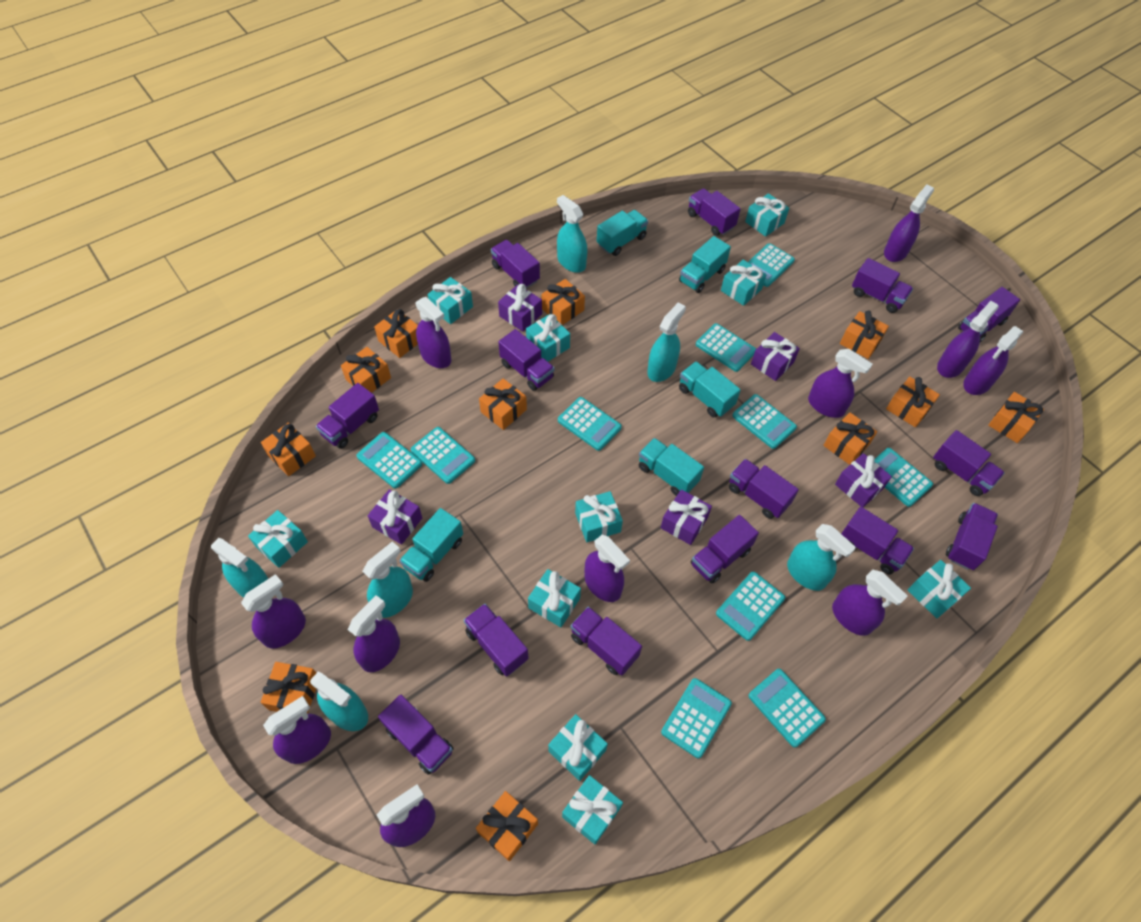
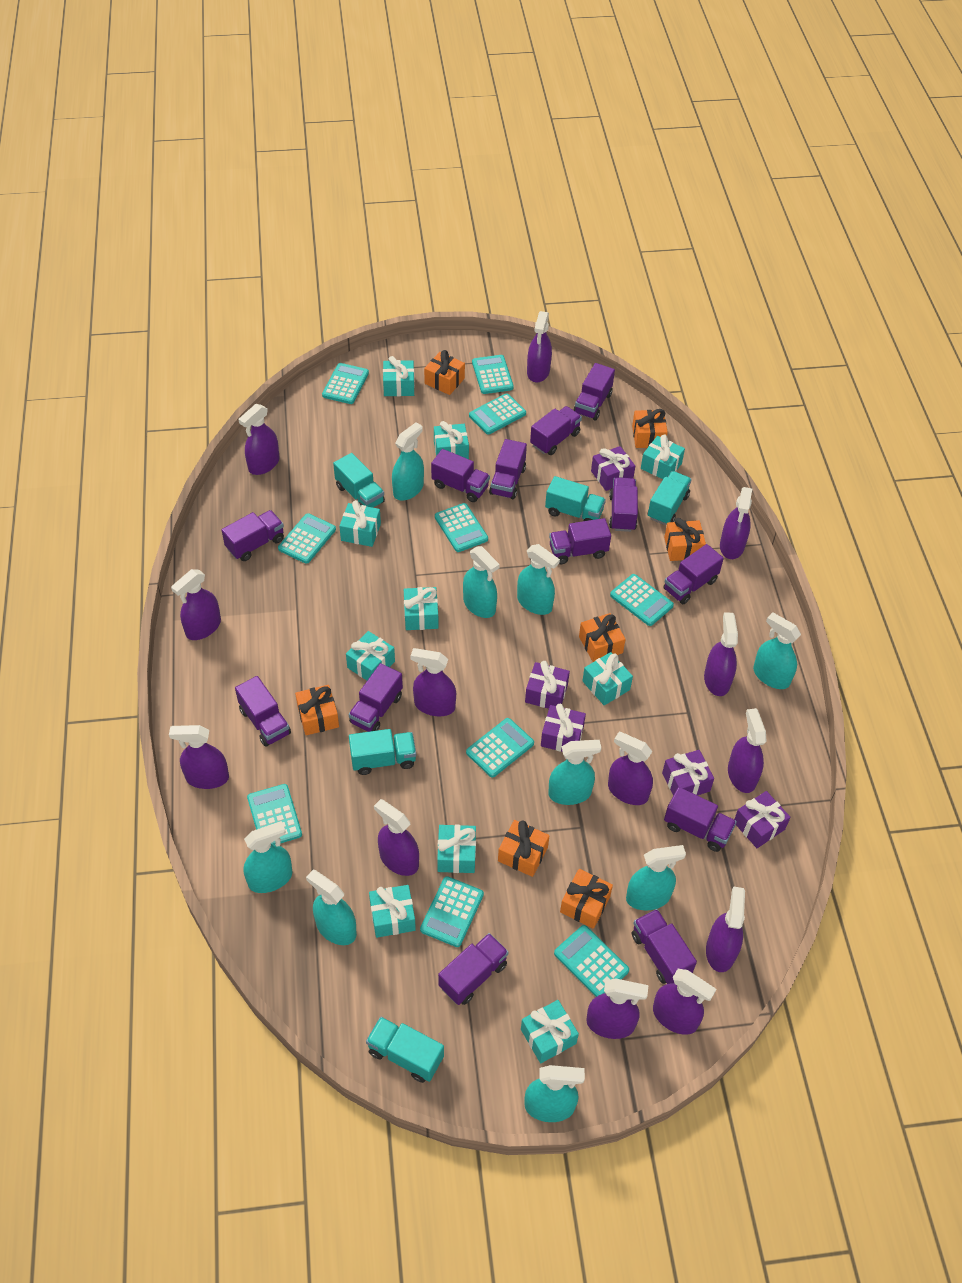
orange gift: [261,422,316,476] [261,662,316,714] [341,347,391,393] [374,309,418,358] [476,791,538,861] [479,378,527,430] [541,279,585,325] [823,413,877,465] [840,311,889,359] [886,377,940,427] [988,392,1044,443] = 11 -> [295,685,339,735] [424,350,465,395] [498,820,549,877] [560,869,613,929] [579,613,626,662] [632,409,668,448] [664,518,706,561] = 7
purple spray bottle: [241,574,306,648] [263,696,331,764] [348,595,400,672] [377,784,435,847] [415,297,451,368] [585,535,630,602] [808,349,873,418] [832,569,908,636] [884,185,934,262] [937,301,999,378] [963,326,1023,395] = 11 -> [169,725,229,789] [171,569,221,640] [238,404,279,475] [374,799,419,876] [411,648,456,716] [527,311,552,383] [587,978,648,1039] [608,732,653,805] [653,969,716,1035] [704,613,738,696] [706,886,745,972] [720,487,752,559] [728,708,766,793] = 13
purple truck: [316,383,379,449] [378,695,454,775] [464,604,529,676] [491,240,540,289] [498,329,555,391] [570,607,642,676] [688,188,740,236] [691,515,759,584] [729,459,799,519] [841,507,914,574] [852,258,913,313] [933,430,1005,496] [946,503,998,570] [958,287,1020,342] = 14 -> [221,510,284,561] [235,676,291,747] [349,663,403,732] [431,449,490,502] [438,933,509,1005] [489,439,527,499] [530,406,582,455] [549,518,611,564] [574,363,615,420] [609,477,638,532] [632,909,697,984] [663,544,724,604] [664,787,737,852] = 13
turquoise spray bottle: [211,538,269,598] [310,672,368,731] [362,541,413,618] [557,195,587,273] [647,302,686,382] [787,524,856,591] = 6 -> [243,821,292,893] [306,870,357,945] [392,422,424,500] [463,546,500,618] [517,544,560,615] [525,1065,585,1122] [548,740,601,805] [626,845,686,910] [753,612,801,689] = 9

